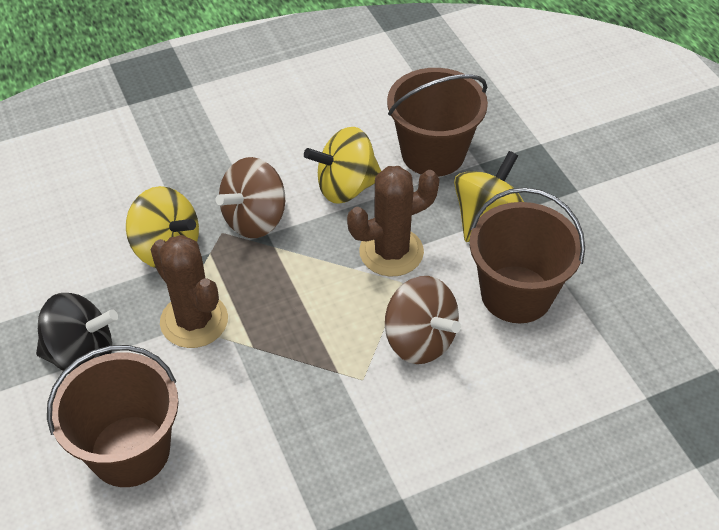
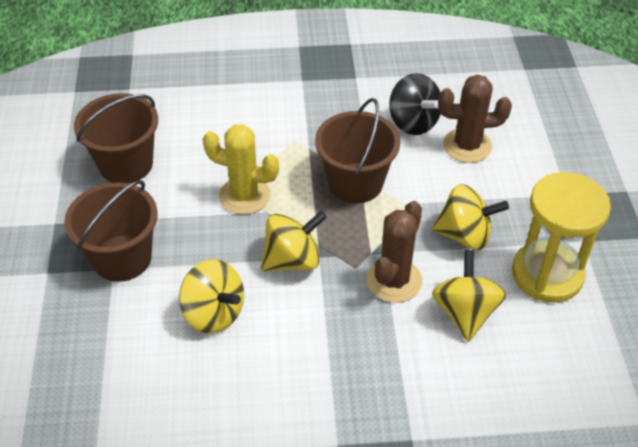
brown spinning top: [216,157,285,238] [385,276,461,364] = 2 -> none = 0
yellow cactus: none = 0 -> [203,124,279,214] = 1
yellow hourglass: none = 0 -> [512,172,611,303] = 1
yellow spinning top: [126,186,199,268] [304,127,381,204] [454,151,524,242] = 3 -> [179,259,244,333] [261,211,327,271] [432,184,509,250] [432,250,506,342] = 4

